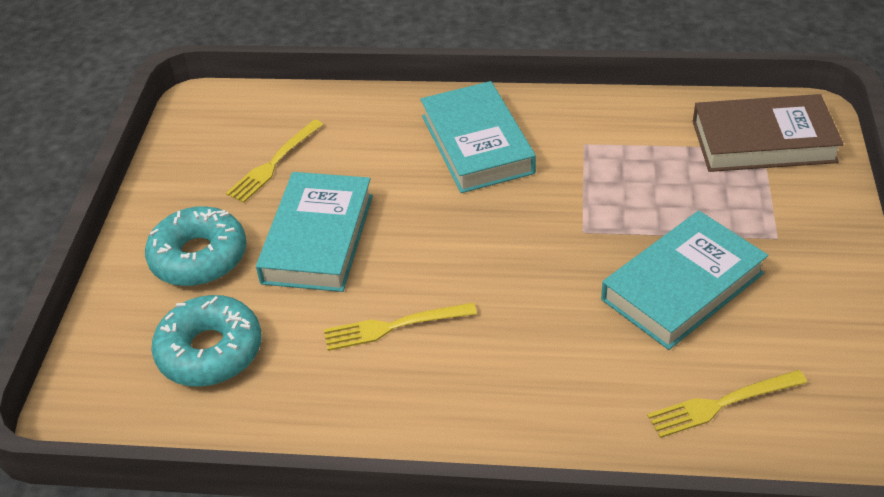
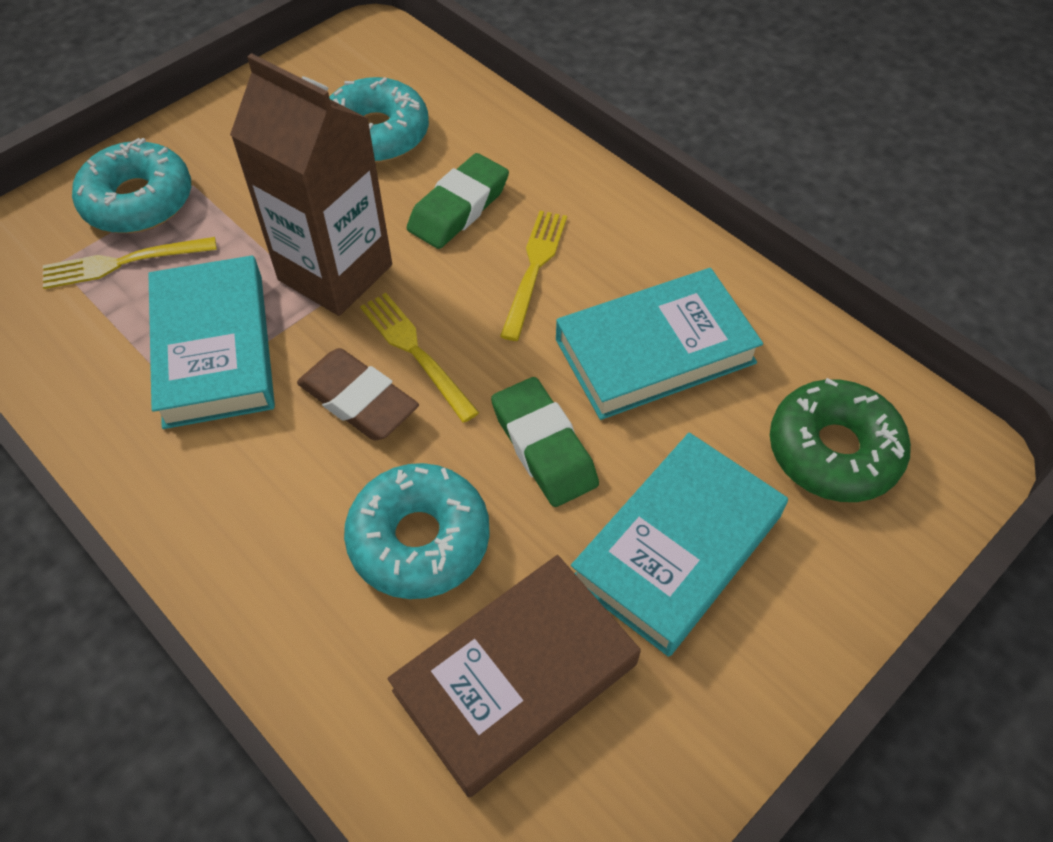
brown carton: none = 0 -> [230,53,392,316] = 1
brown eraser: none = 0 -> [297,348,419,440] = 1
green donut: none = 0 -> [770,378,911,502] = 1
green eraser: none = 0 -> [407,153,509,249] [491,377,599,507] = 2
turquoise donut: [145,206,246,286] [151,295,262,387] = 2 -> [72,138,191,233] [329,77,429,163] [344,463,490,599] = 3

